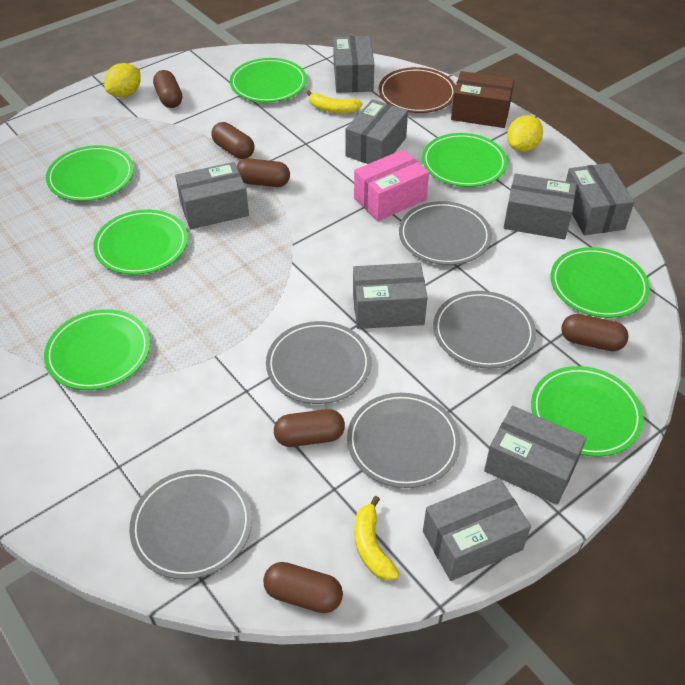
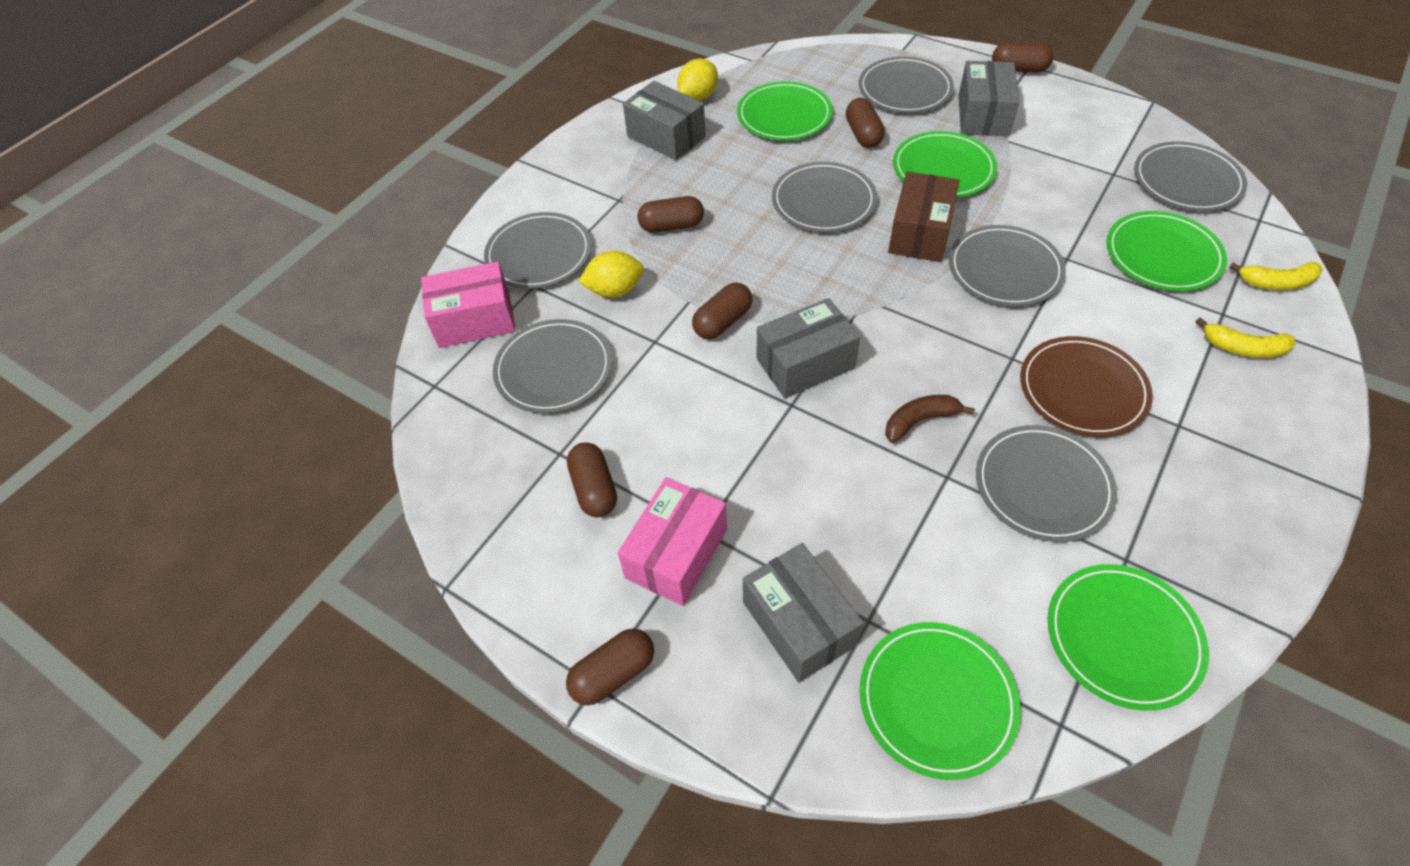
brown banana: none = 0 -> [885,395,975,443] = 1
green plate: [44,309,150,390] [46,145,134,201] [93,210,188,275] [230,58,307,102] [422,133,507,187] [531,366,644,457] [551,247,650,318] = 7 -> [737,81,833,141] [860,622,1021,780] [893,131,997,198] [1048,564,1209,711] [1107,211,1227,291] = 5
grey box: [175,162,249,229] [333,36,374,93] [345,99,408,164] [353,263,428,329] [423,478,531,581] [484,406,586,505] [503,173,577,240] [566,163,634,235] = 8 -> [623,81,706,161] [743,543,864,682] [757,298,860,399] [958,61,1019,136] = 4
grey plate: [129,469,252,579] [266,321,371,404] [347,393,461,488] [399,201,492,265] [433,291,536,369] = 5 -> [484,212,591,289] [493,319,612,413] [772,162,877,232] [859,57,954,113] [949,225,1066,306] [976,425,1117,542] [1134,141,1247,211] = 7
pink box: [354,149,429,221] = 1 -> [421,262,516,348] [618,477,727,606] = 2

